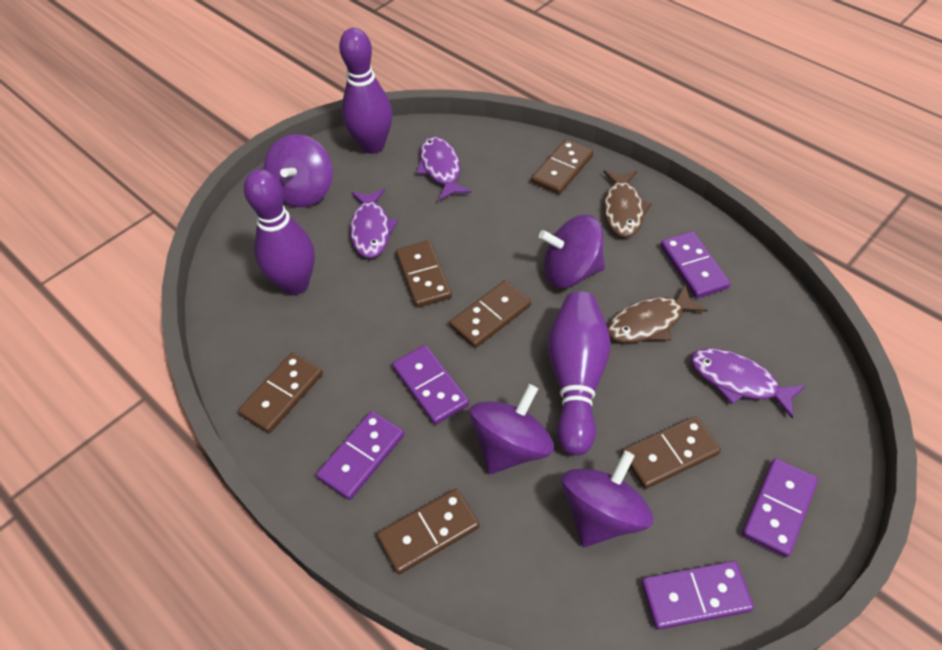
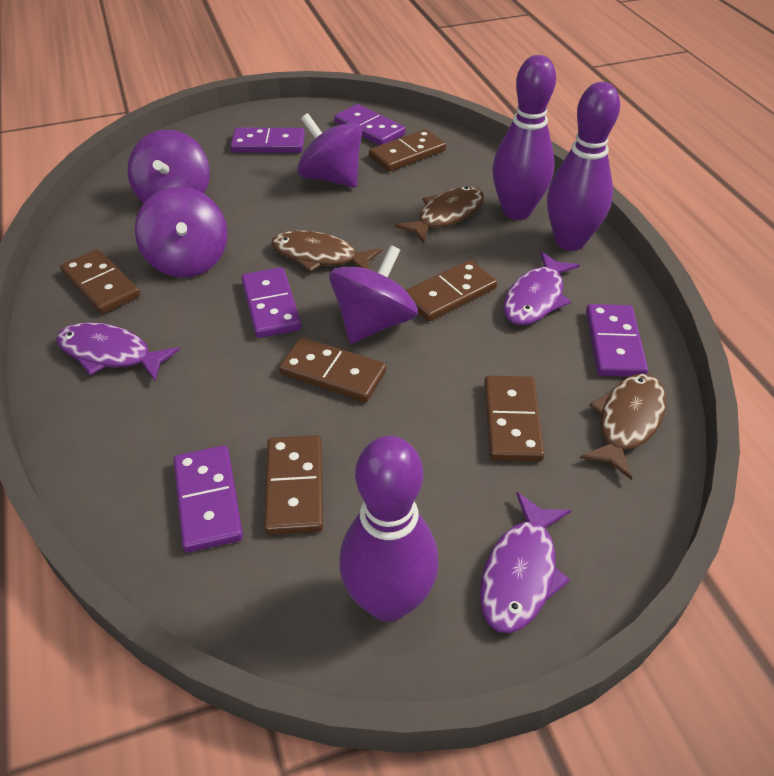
brown fish: [603,170,652,237] [607,284,708,343] = 2 -> [271,230,382,272] [395,186,484,243] [580,374,666,480] = 3

